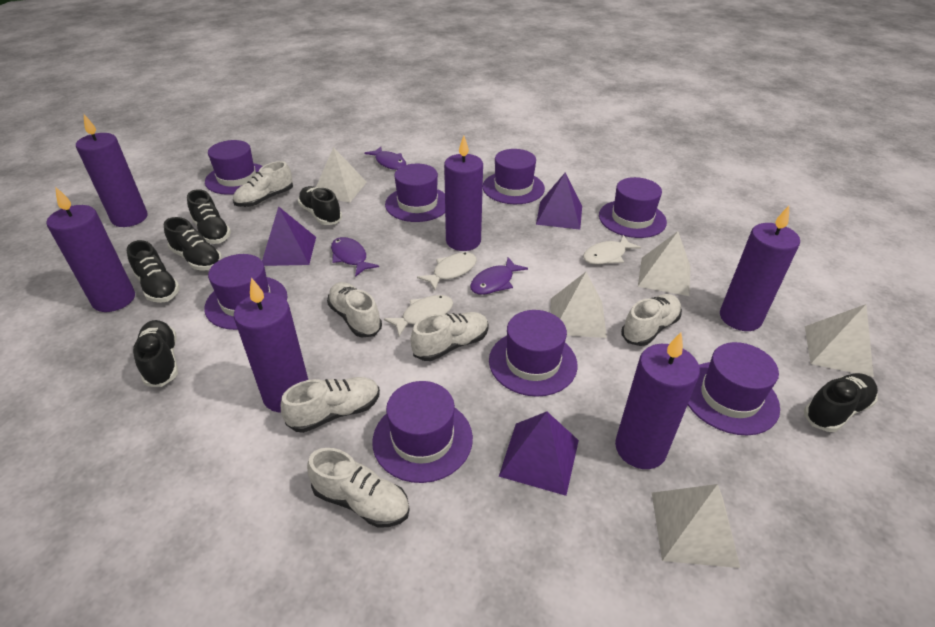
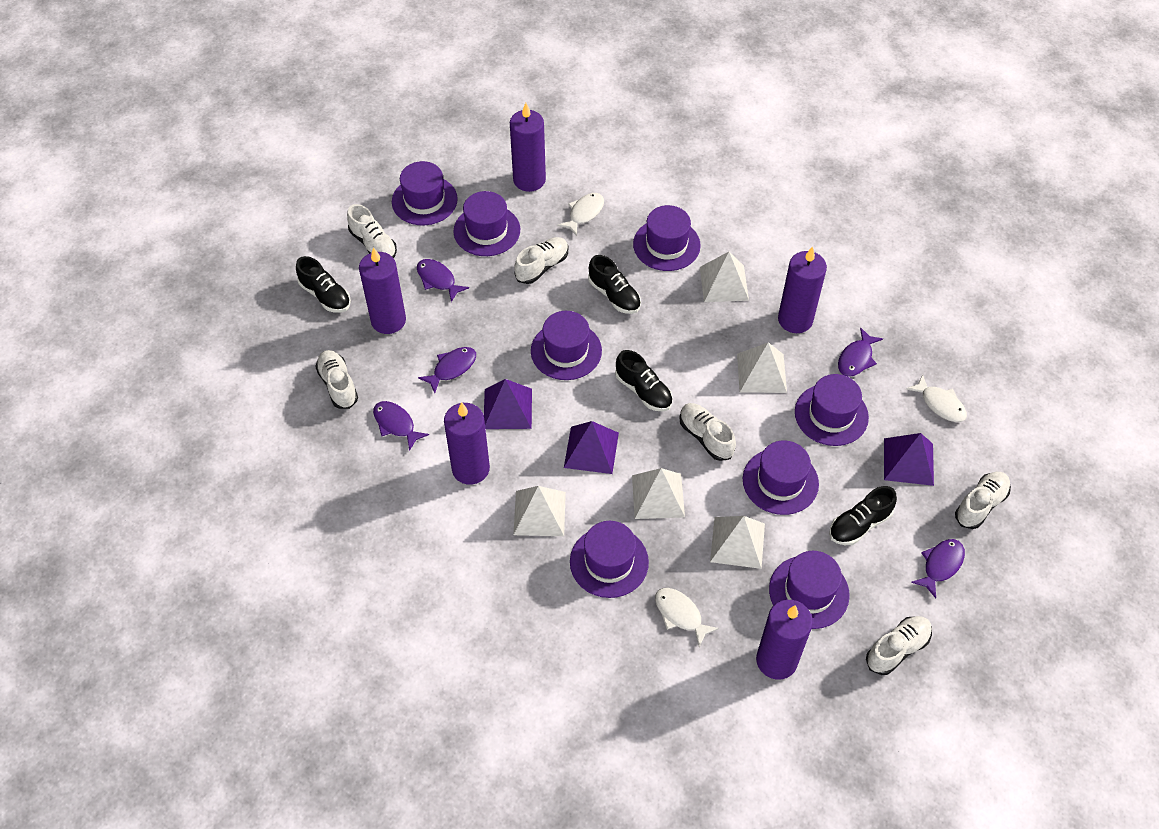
black shoe: [127,240,180,303] [133,320,178,387] [164,217,222,270] [187,189,231,244] [298,186,342,225] [804,373,878,432] = 6 -> [296,256,351,313] [588,255,641,314] [615,350,673,411] [829,486,897,545] = 4
purple candle: [47,186,135,312] [76,114,148,227] [234,277,308,412] [444,136,483,251] [615,332,700,469] [720,206,800,331] = 6 -> [359,247,406,334] [444,402,490,485] [510,103,546,192] [756,600,813,679] [778,246,827,333] = 5
purple fish: [331,237,379,277] [364,147,406,170] [470,257,528,295] = 3 -> [373,401,429,451] [417,259,469,302] [418,347,476,393] [838,327,883,377] [911,539,965,598] = 5

